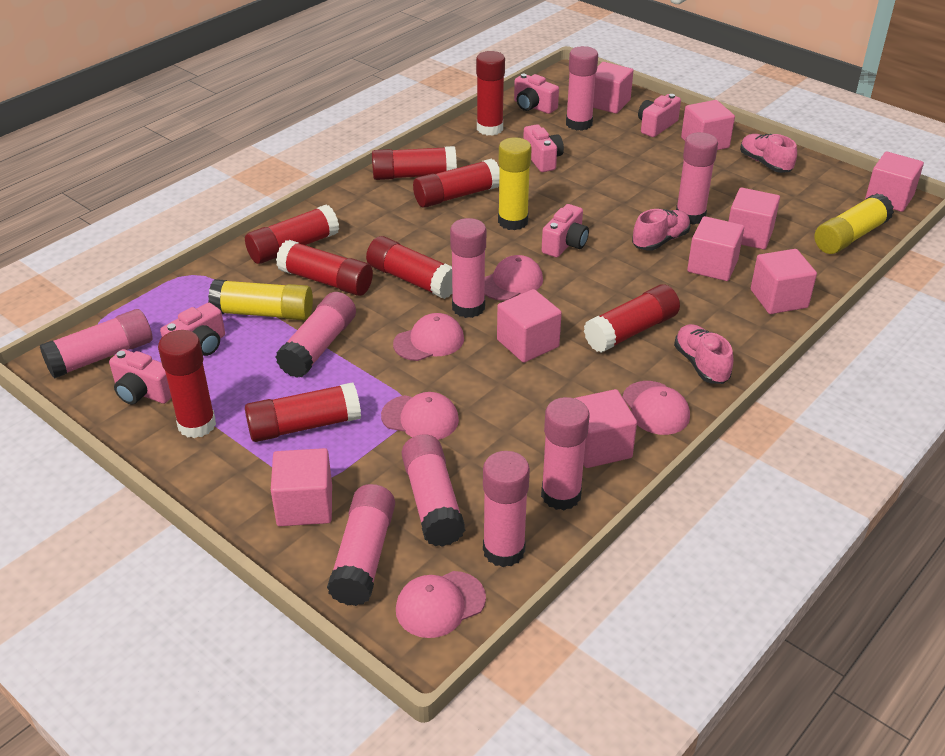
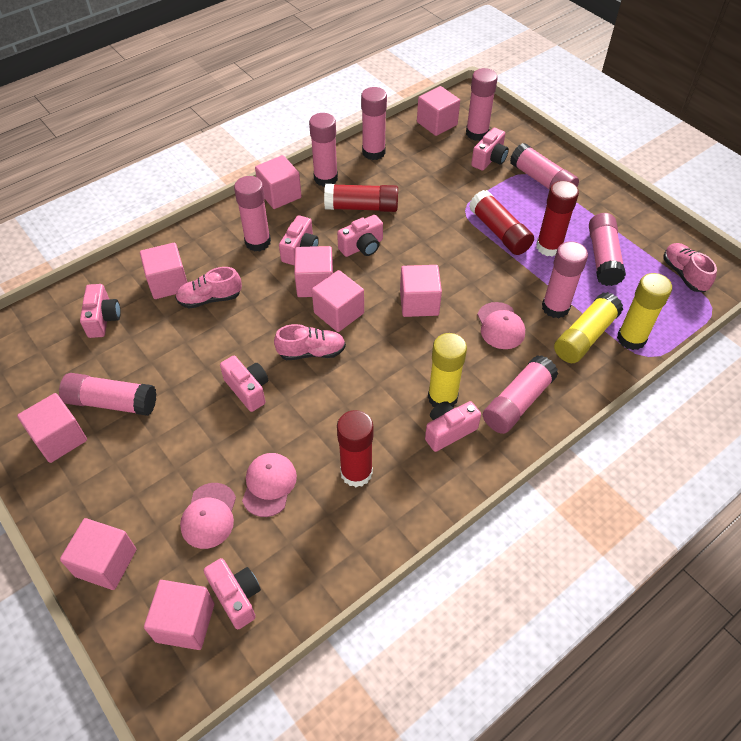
pink camera: [109,349,171,404] [160,303,225,356] [514,74,559,114] [523,124,564,172] [542,204,589,258] [638,94,681,137] = 6 -> [80,284,121,338] [204,558,261,629] [220,356,268,412] [279,215,319,265] [337,215,383,257] [425,401,481,452] [471,128,509,171] = 7
pink cap: [381,392,459,440] [393,313,464,361] [396,571,486,638] [485,255,543,301] [623,381,690,435] = 5 -> [180,483,236,549] [242,453,297,517] [477,302,525,349] = 3
red glue stick: [158,330,216,438] [245,205,339,264] [245,382,361,442] [276,240,373,296] [366,236,452,299] [372,146,457,180] [413,158,500,208] [476,51,505,136] [584,284,680,353] = 9 -> [324,184,398,212] [337,410,373,487] [469,190,534,255] [536,181,579,256] = 4

